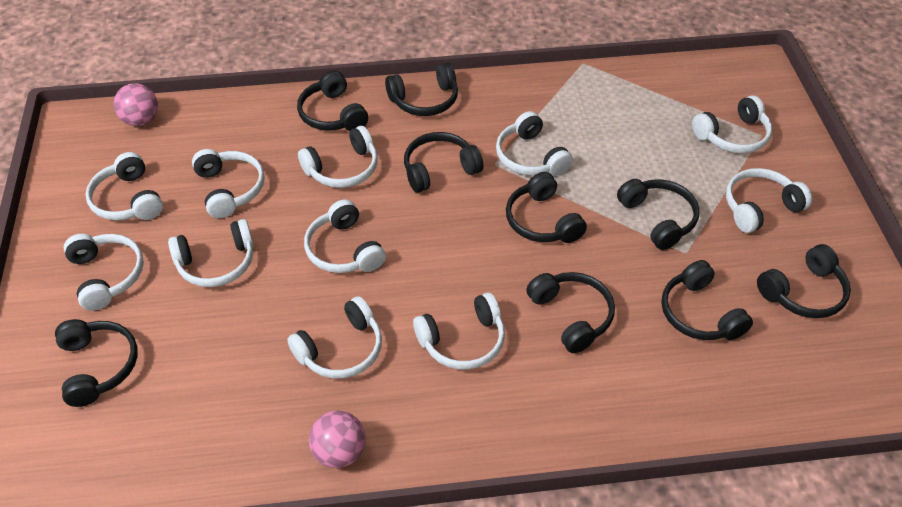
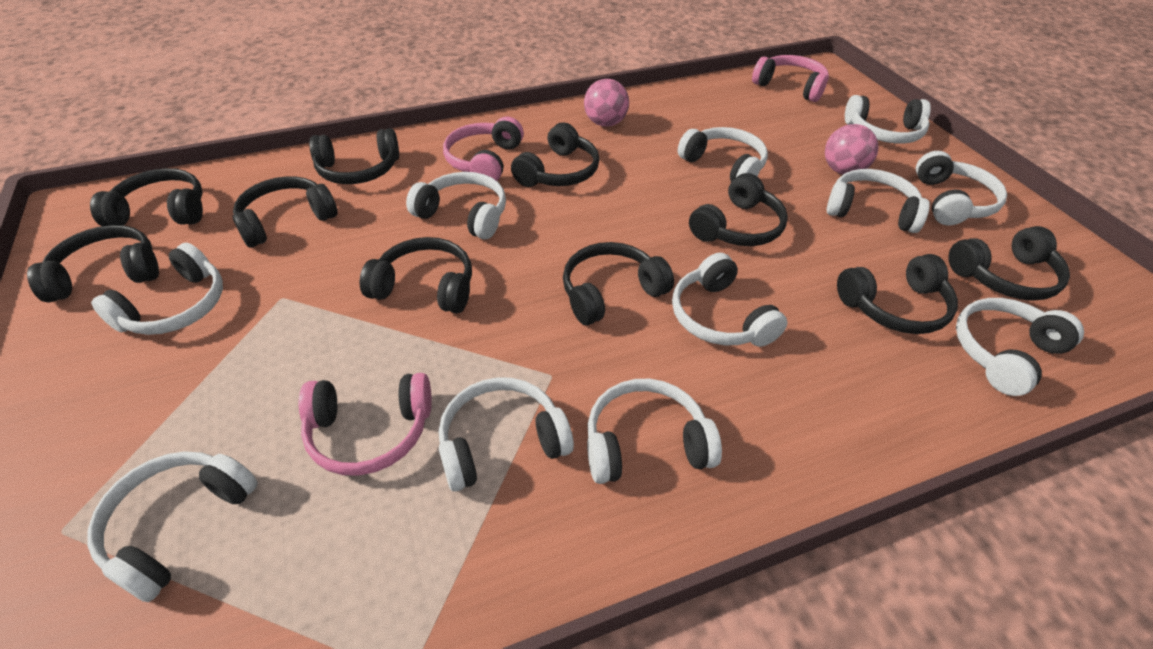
black headphones: [55,319,138,407] [297,70,368,131] [385,63,458,116] [404,132,483,193] [506,172,587,243] [526,272,615,353] [617,179,699,250] [661,260,753,340] [757,244,851,318] = 9 -> [27,225,159,302] [90,168,203,226] [233,176,338,248] [309,128,399,184] [360,237,472,313] [511,122,599,187] [563,242,674,325] [689,173,788,246] [837,254,958,334] [948,226,1070,301] = 10
pink headphones: none = 0 -> [298,373,432,476] [443,117,524,181] [752,55,829,102] = 3

